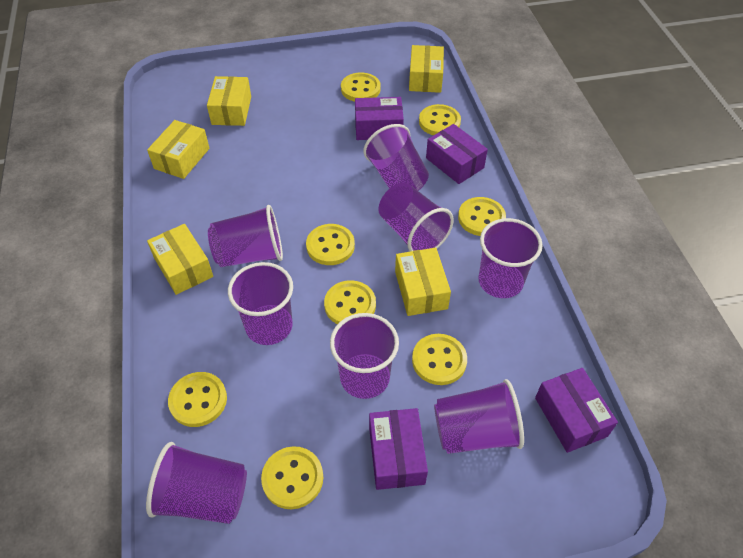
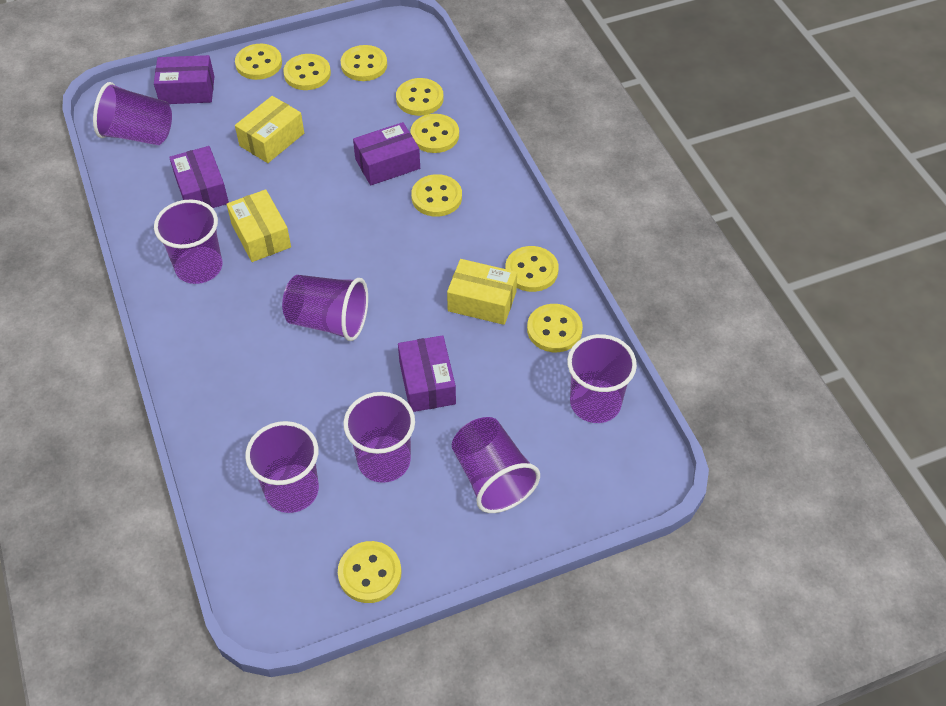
purple cup: [146,442,247,524] [208,205,283,267] [228,262,293,345] [330,313,399,399] [363,124,429,191] [378,183,454,252] [434,379,524,454] [478,218,543,298] = 8 -> [93,82,172,145] [154,199,223,284] [245,421,319,513] [282,275,368,341] [344,392,415,483] [452,417,540,513] [567,334,637,423] = 7
yellow box: [147,120,210,179] [147,224,213,295] [207,76,251,126] [395,248,451,316] [409,45,444,93] = 5 -> [227,189,291,262] [235,96,304,163] [447,259,517,325] = 3
yellow button: [168,372,227,427] [261,446,323,509] [306,224,355,265] [324,280,376,324] [341,73,381,102] [412,334,467,385] [419,104,461,135] [458,197,506,236] = 8 -> [235,44,282,80] [283,54,331,90] [338,541,401,603] [341,45,387,81] [396,78,443,116] [410,114,459,153] [411,174,462,217] [505,246,559,292] [527,304,583,352] = 9

